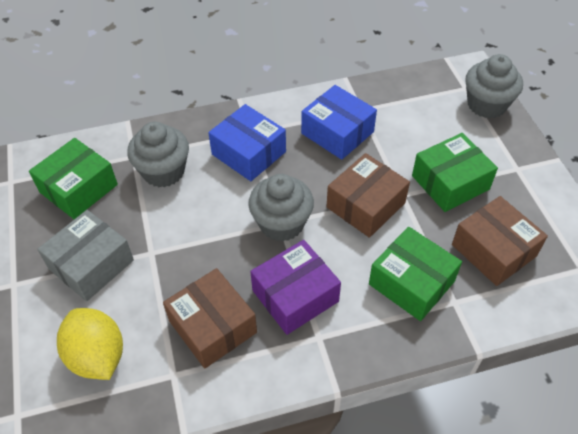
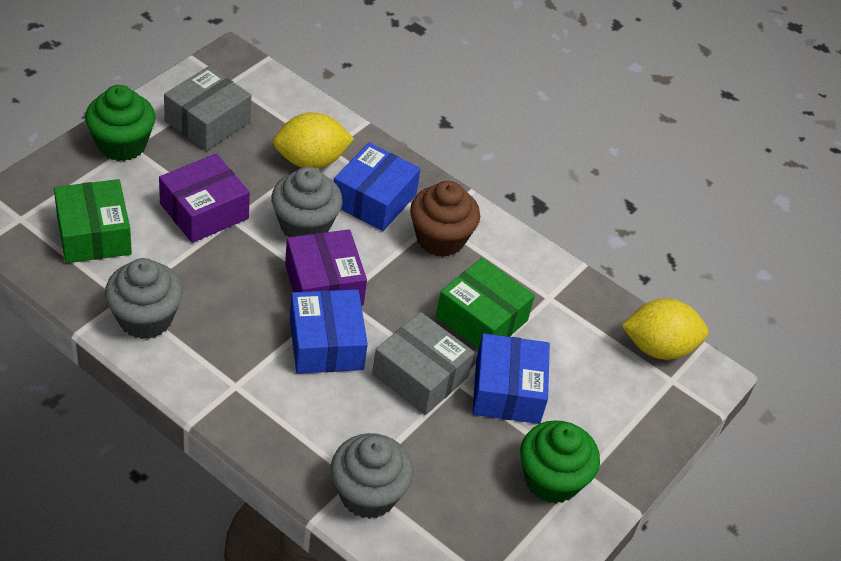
blue box: [208,104,286,181] [301,85,377,160] = 2 -> [290,289,368,374] [334,142,420,231] [472,333,550,424] = 3
brown box: [163,268,257,369] [327,153,410,238] [452,196,548,286] = 3 -> none = 0
brown cupcake: none = 0 -> [410,181,480,257] = 1
green box: [29,138,118,219] [369,227,462,321] [412,133,498,212] = 3 -> [54,179,132,263] [436,258,535,349] = 2
green cupcake: none = 0 -> [85,85,156,161] [520,420,600,504] = 2
grey box: [37,210,134,301] = 1 -> [164,66,251,151] [372,312,474,415] = 2
purple box: [250,240,341,335] = 1 -> [159,154,250,243] [285,229,367,306] = 2
yellow lemon: [57,308,123,380] = 1 -> [273,112,354,169] [621,298,709,360] = 2

